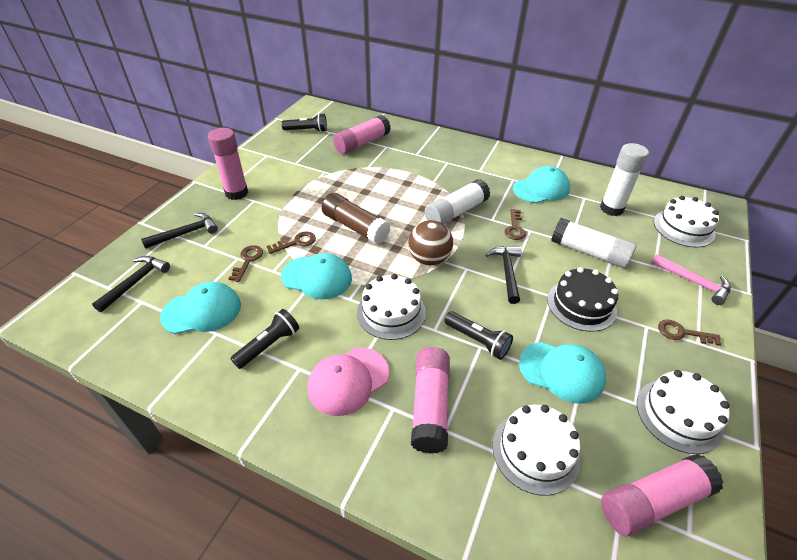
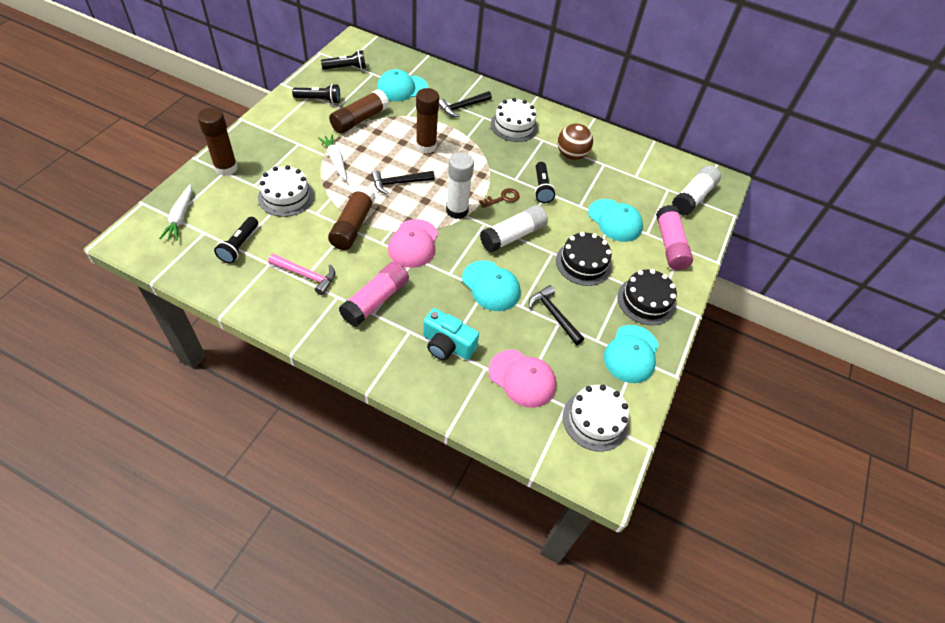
black cake: [547,267,618,332] = 1 -> [556,232,612,286] [617,269,677,325] = 2
black flashlight: [230,309,299,369] [281,113,327,132] [445,311,513,360] = 3 -> [214,217,258,263] [292,84,340,104] [321,50,366,69] [535,162,555,203] = 4
brown glue stick: [321,193,390,245] = 1 -> [197,107,238,176] [328,185,376,250] [329,89,389,134] [416,88,439,154] = 4
brown key: [228,245,263,282] [267,231,316,254] [505,209,526,240] [658,319,721,346] = 4 -> [479,188,520,208] = 1
pink cap: [307,347,389,416] = 1 -> [388,219,438,268] [488,349,556,408] = 2
pink glue stick: [208,128,248,200] [333,115,391,154] [411,347,450,454] [601,454,724,536] = 4 -> [339,261,409,327] [656,205,693,270] = 2
turquoise camera: none = 0 -> [423,308,479,360] = 1
white cake: [357,274,426,340] [492,405,580,496] [637,370,730,454] [654,196,719,247] = 4 -> [258,165,314,217] [491,98,538,142] [563,385,629,451] = 3
white carrot: none = 0 -> [159,185,192,240] [318,134,347,181] = 2

